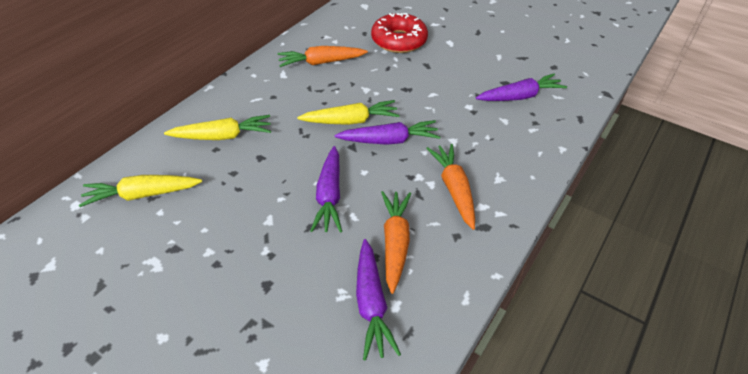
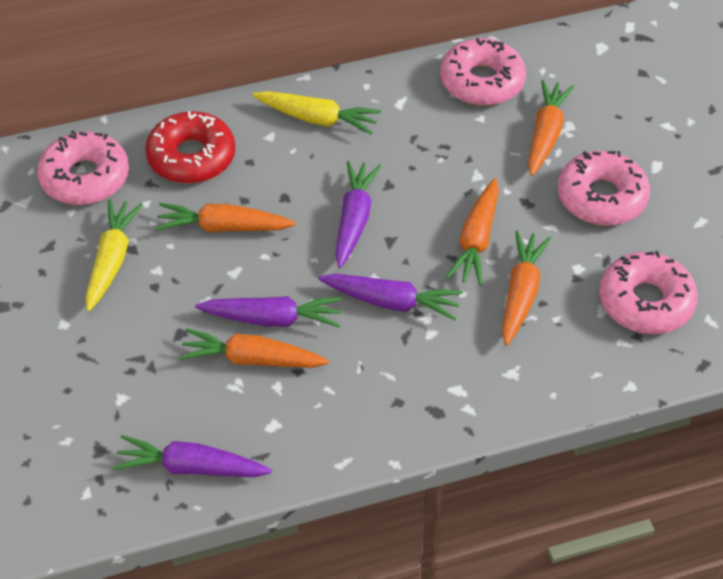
orange carrot: [278,46,368,67] [381,191,411,294] [426,144,475,230] = 3 -> [155,203,296,232] [178,328,329,368] [446,178,499,286] [502,231,551,346] [528,80,574,176] = 5
pink donut: none = 0 -> [37,130,129,205] [440,38,526,106] [558,151,650,226] [599,251,698,334] = 4
yellow carrot: [79,175,202,207] [164,115,271,140] [297,100,400,125] = 3 -> [85,200,143,312] [252,91,381,134] = 2

